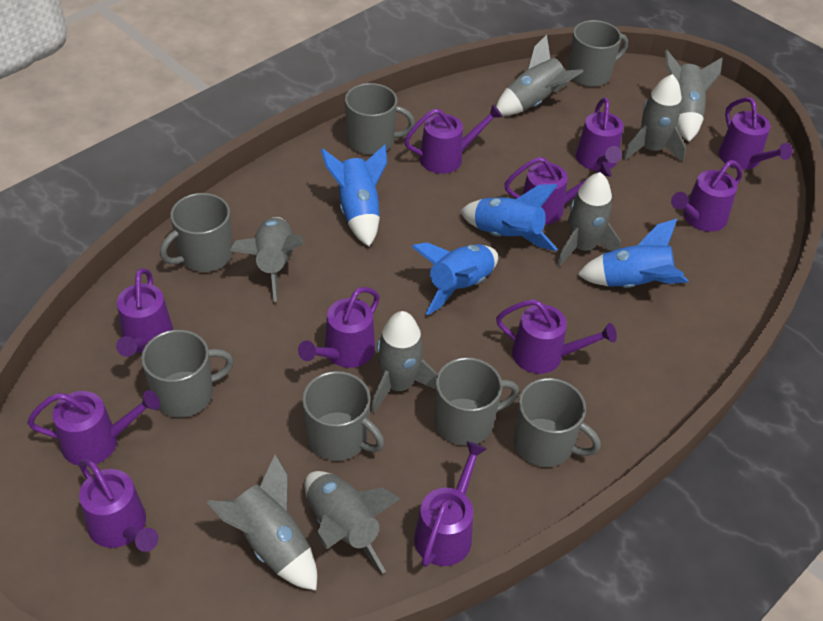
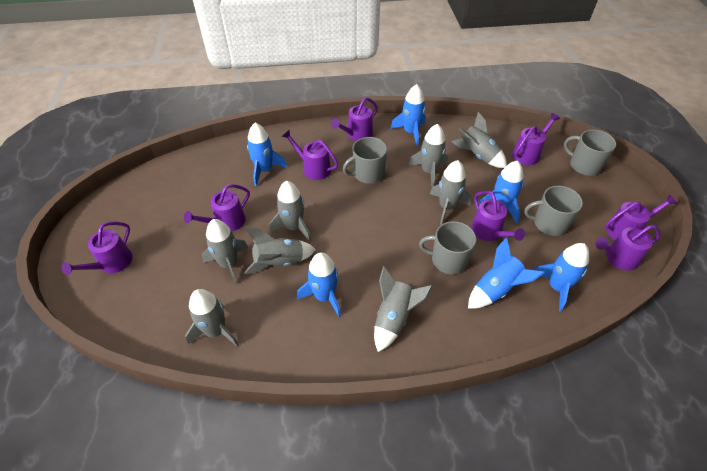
blue rocket: [321,145,387,246] [411,242,498,315] [460,184,558,251] [577,219,688,288] = 4 -> [247,123,287,186] [297,252,341,317] [391,84,426,146] [468,237,545,308] [478,161,524,224] [535,243,589,311] = 6
grey mug: [141,330,234,417] [160,193,233,272] [302,371,384,461] [345,83,415,155] [434,357,519,446] [513,378,601,467] [568,20,628,87] = 7 -> [343,137,387,184] [419,221,476,274] [524,186,583,236] [564,130,616,176] = 4
purple watering can: [27,390,160,466] [79,459,159,552] [116,268,173,357] [298,287,380,368] [404,104,503,174] [414,441,487,567] [496,299,617,374] [504,157,612,224] [576,97,623,171] [671,160,742,232] [718,97,793,170] = 11 -> [61,222,132,275] [184,184,250,231] [282,130,338,180] [331,97,378,141] [471,191,525,241] [512,113,560,165] [595,225,661,271] [606,194,677,240] = 8

